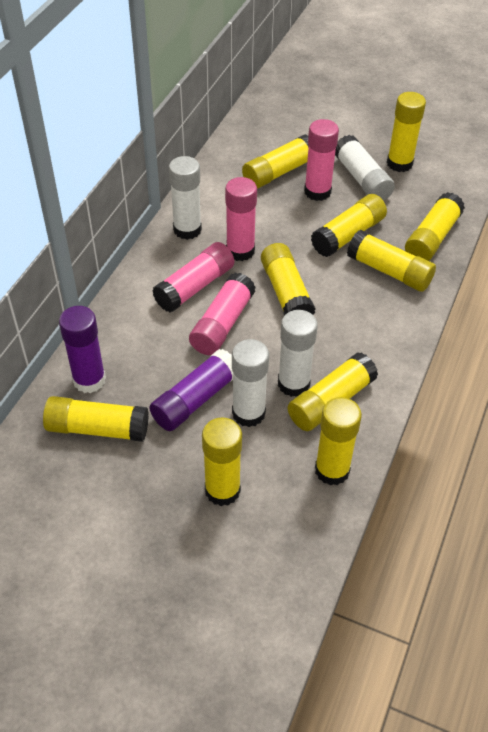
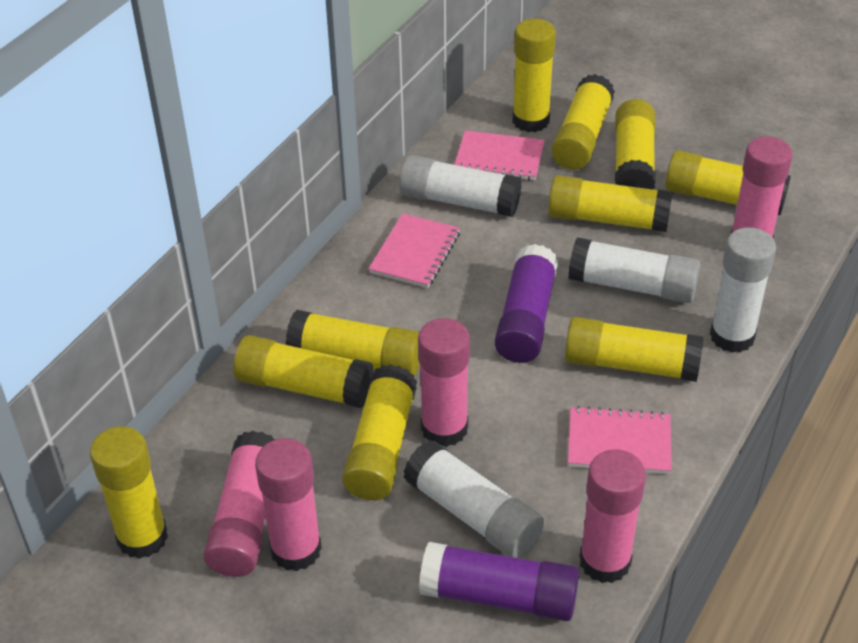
pink glue stick: [152,242,234,313] [189,272,256,355] [225,177,257,261] [304,119,339,201] = 4 -> [204,431,276,577] [255,438,322,571] [418,318,470,447] [579,449,646,583] [731,136,793,238] = 5
pink notebook: none = 0 -> [369,213,460,288] [454,130,545,180] [568,406,672,474] = 3

